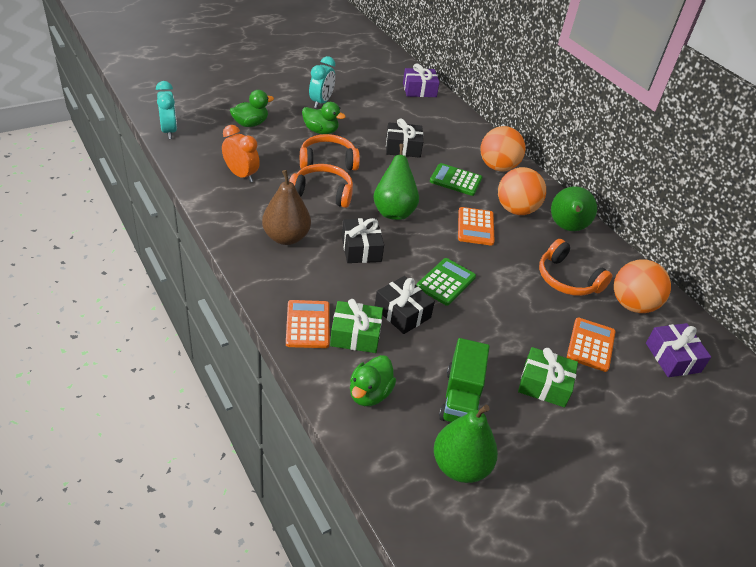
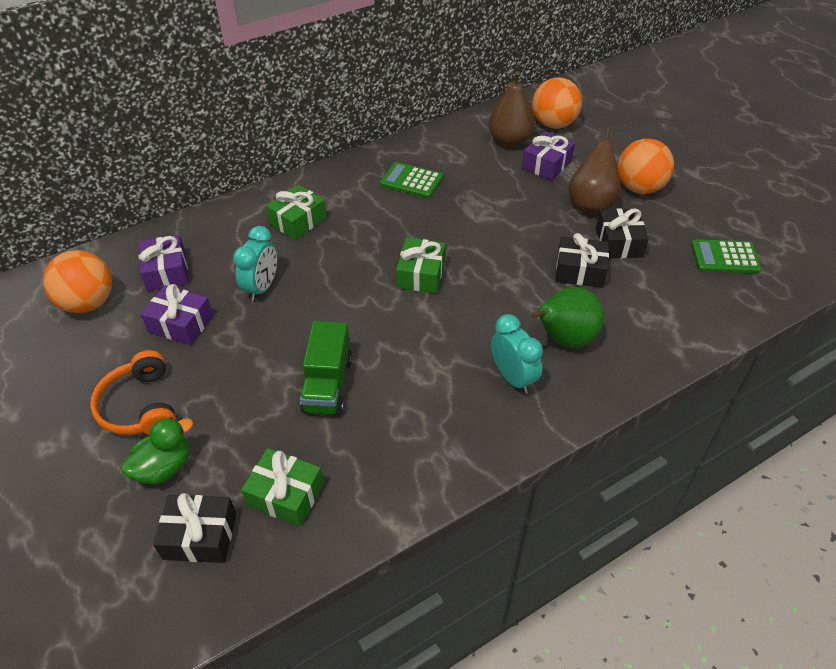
brown pear: [262,170,311,245] = 1 -> [488,71,535,147] [568,127,621,214] = 2
green duck: [230,90,274,127] [302,102,346,134] [350,355,396,406] = 3 -> [121,417,193,485] = 1
green gift: [330,299,383,353] [518,347,578,407] = 2 -> [241,448,324,527] [266,185,327,240] [396,238,445,293] = 3
green pear: [373,144,419,220] [434,405,498,483] [551,186,597,231] = 3 -> [531,287,604,348] = 1
orange calculator: [286,300,329,348] [458,207,495,246] [567,318,616,372] = 3 -> none = 0
orange clock: [222,125,260,182] = 1 -> none = 0
orange headphones: [289,164,353,208] [300,134,360,170] [539,239,613,296] = 3 -> [90,350,176,435] = 1
purple gift: [403,63,440,97] [646,323,711,377] = 2 -> [139,235,188,291] [141,284,213,345] [522,131,575,181] = 3

